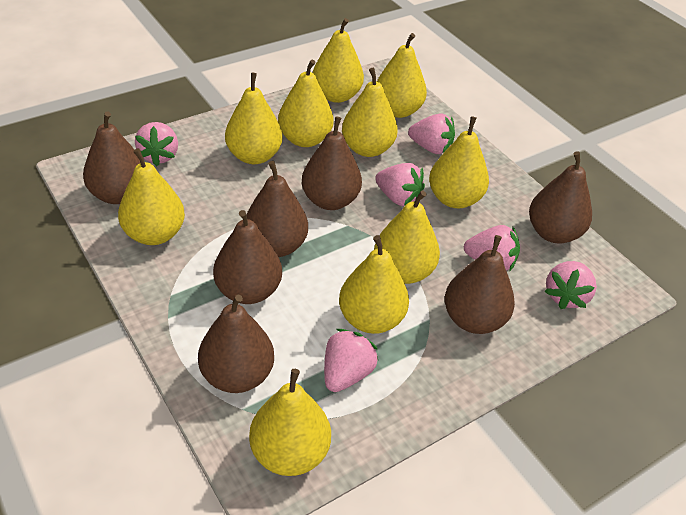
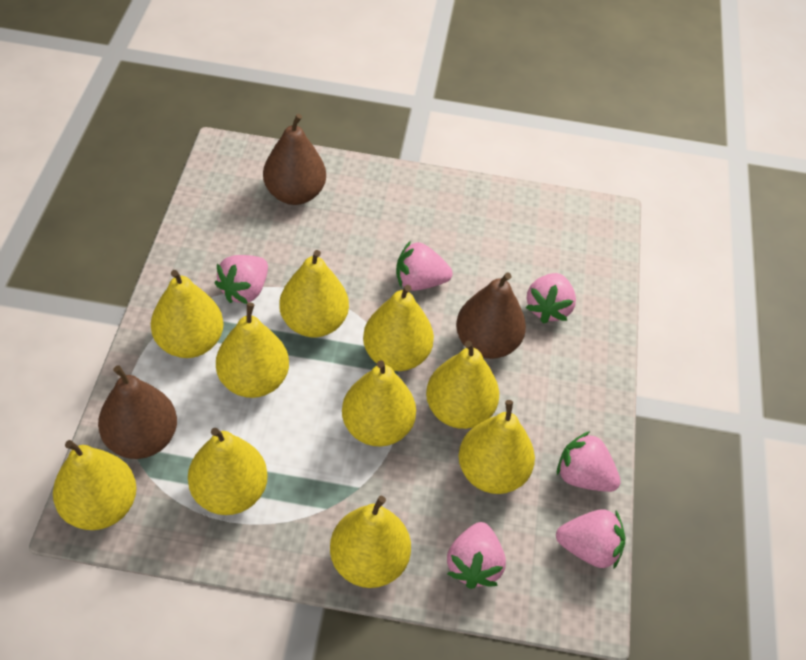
brown pear: [83,111,140,204] [198,294,274,393] [213,210,282,304] [246,161,308,257] [302,116,362,210] [445,235,515,334] [529,151,592,244] = 7 -> [98,365,177,459] [263,114,326,205] [456,273,526,359] = 3

